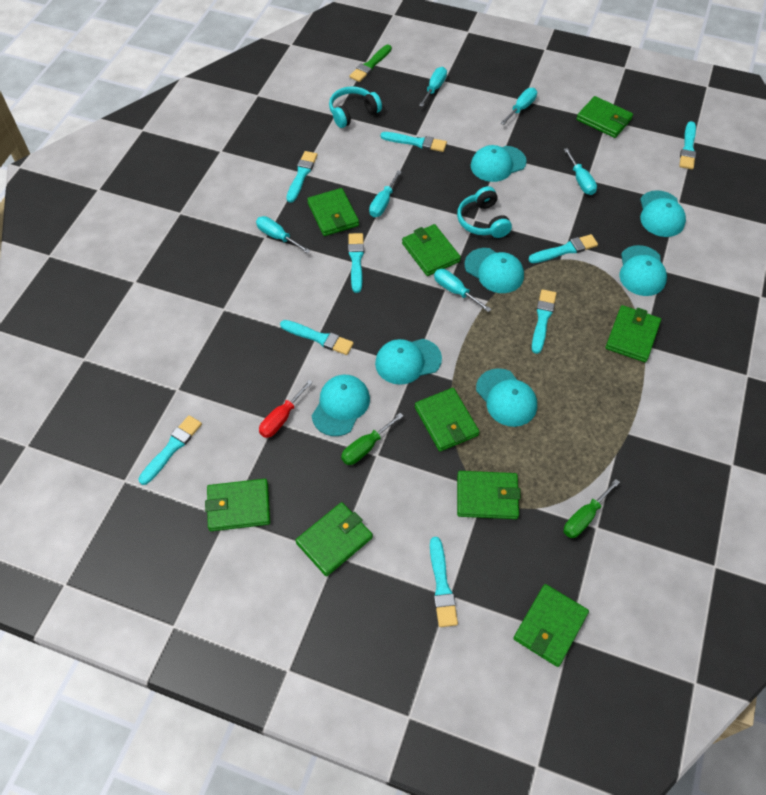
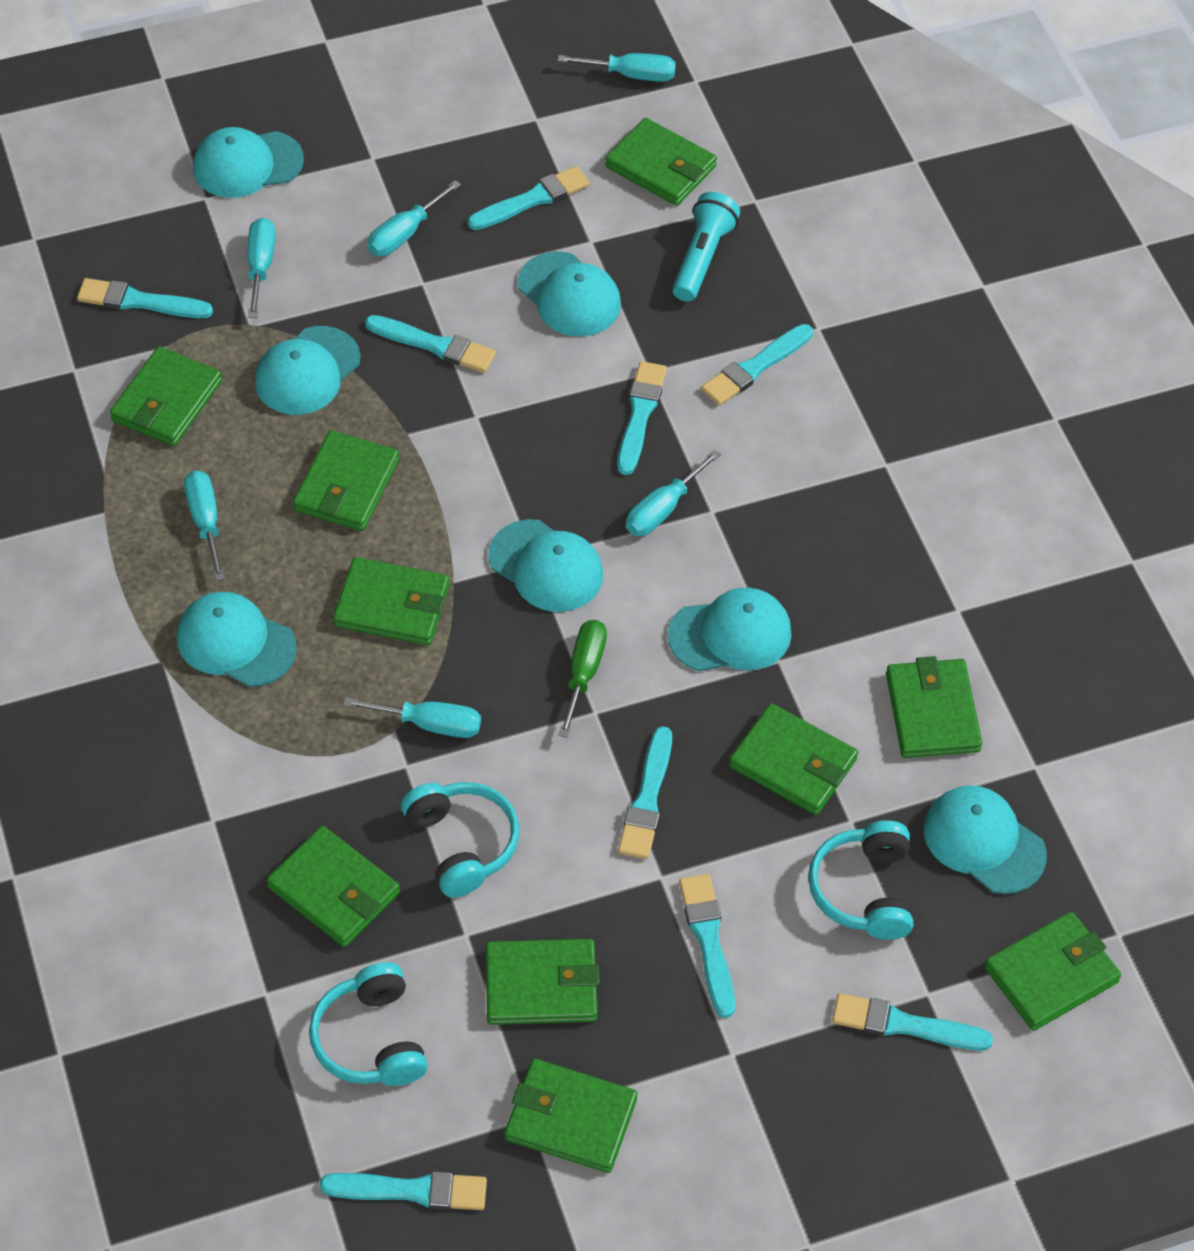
green brush: [350,45,392,82] = 1 -> none = 0
green screwdriver: [341,413,403,465] [564,479,620,538] = 2 -> [559,620,607,738] = 1
green wallet: [205,479,270,531] [295,502,373,577] [307,188,359,236] [402,224,461,276] [415,388,479,452] [457,471,521,519] [513,584,589,667] [576,96,633,138] [606,305,661,362] = 9 -> [110,346,222,446] [266,826,400,947] [293,430,399,531] [333,557,450,645] [486,939,600,1025] [504,1059,637,1173] [605,118,717,206] [729,703,858,815] [886,656,982,758] [984,912,1121,1031] = 10
red screwdriver: [259,380,313,438] = 1 -> none = 0
turquoise flashlight: none = 0 -> [672,192,740,302] = 1
turquoise headphones: [329,86,382,128] [457,186,512,238] = 2 -> [309,962,427,1086] [401,782,519,898] [808,820,913,940] = 3

